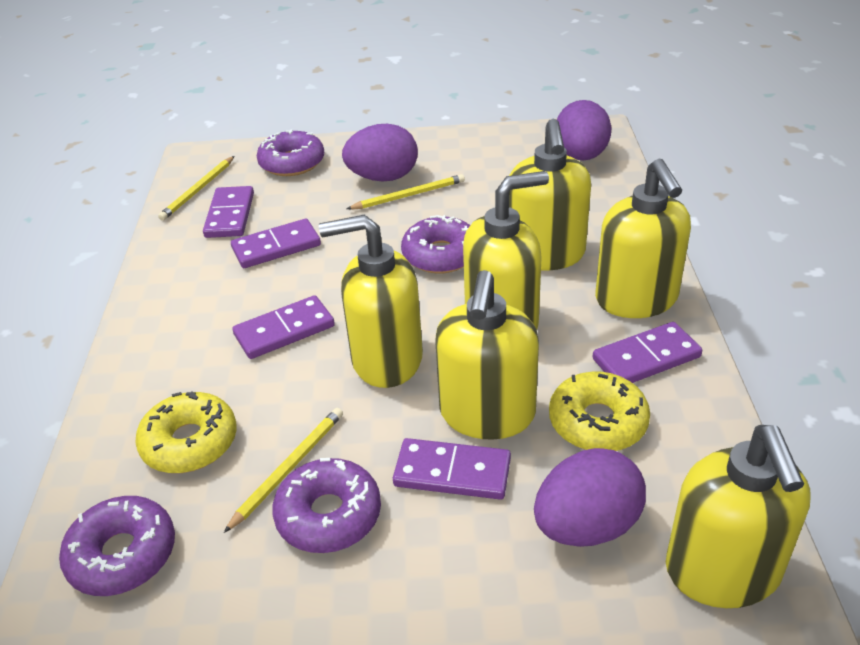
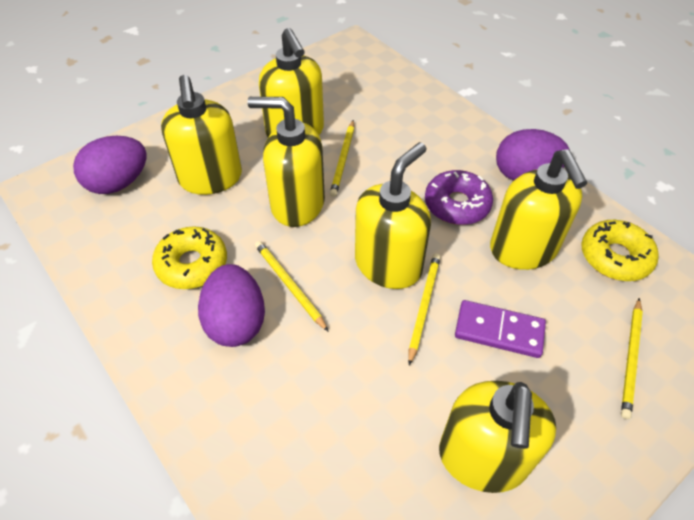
purple domino: [203,186,254,238] [231,219,321,268] [232,295,335,359] [393,438,511,500] [593,322,702,383] = 5 -> [455,300,546,358] = 1
purple donut: [59,496,175,596] [257,130,324,176] [272,458,381,553] [401,215,470,274] = 4 -> [425,170,493,225] = 1
yellow pencil: [158,156,234,221] [224,408,343,533] [347,174,465,209] = 3 -> [255,241,329,332] [330,120,354,197] [408,253,441,365] [621,298,643,419] = 4

